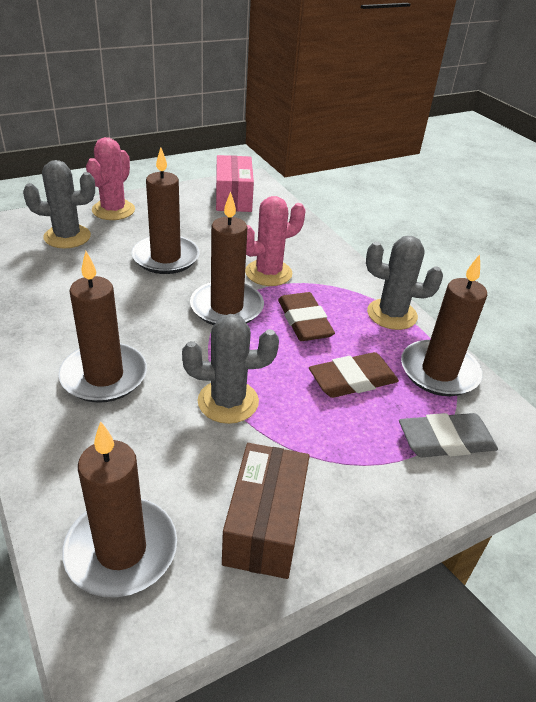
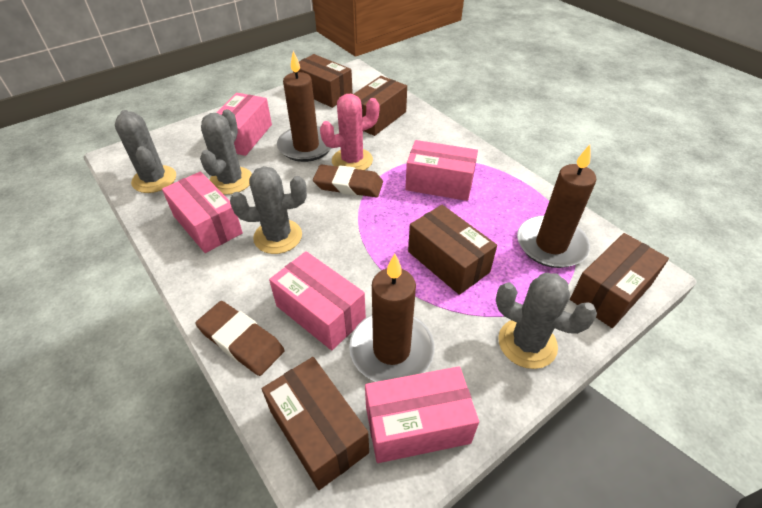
brown box: [222,443,310,579] = 1 -> [262,357,369,490] [293,54,353,108] [353,76,407,136] [408,205,497,295] [570,233,669,328] = 5
brown candle: [58,251,147,403] [62,421,177,597] [131,147,200,274] [190,191,264,325] [401,254,487,396] = 5 -> [277,51,331,162] [349,254,435,382] [517,145,596,268] = 3
grey cactus: [23,160,95,248] [182,314,279,424] [366,236,443,330] = 3 -> [115,110,176,193] [200,109,252,195] [230,166,307,254] [496,273,597,369] = 4
grey eraser: [399,413,498,457] = 1 -> none = 0
pink box: [216,155,254,212] = 1 -> [162,171,243,253] [216,93,272,156] [269,251,366,350] [365,366,479,463] [405,140,478,201] = 5
pink cactus: [86,137,135,220] [245,196,306,286] = 2 -> [320,94,379,170] = 1

